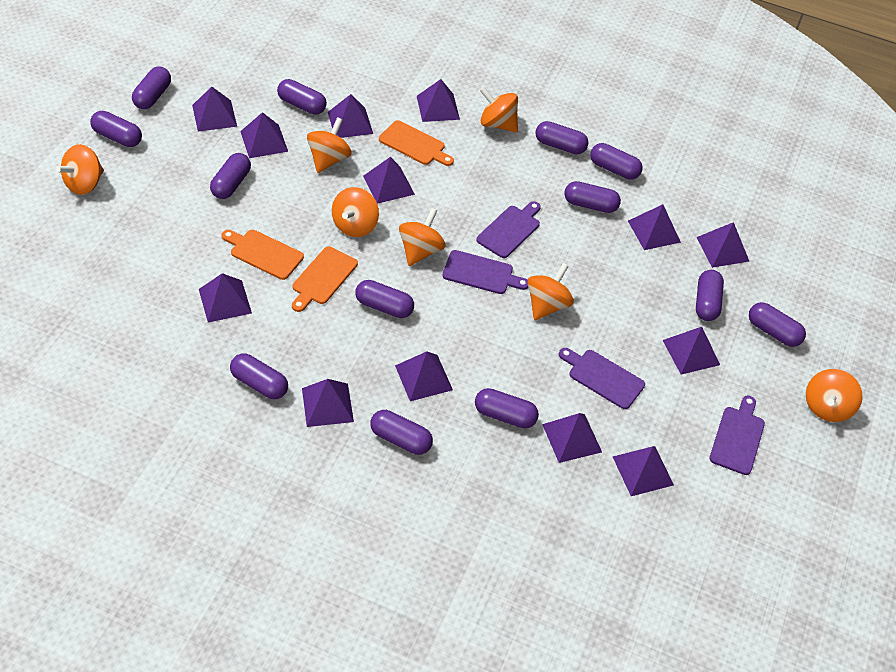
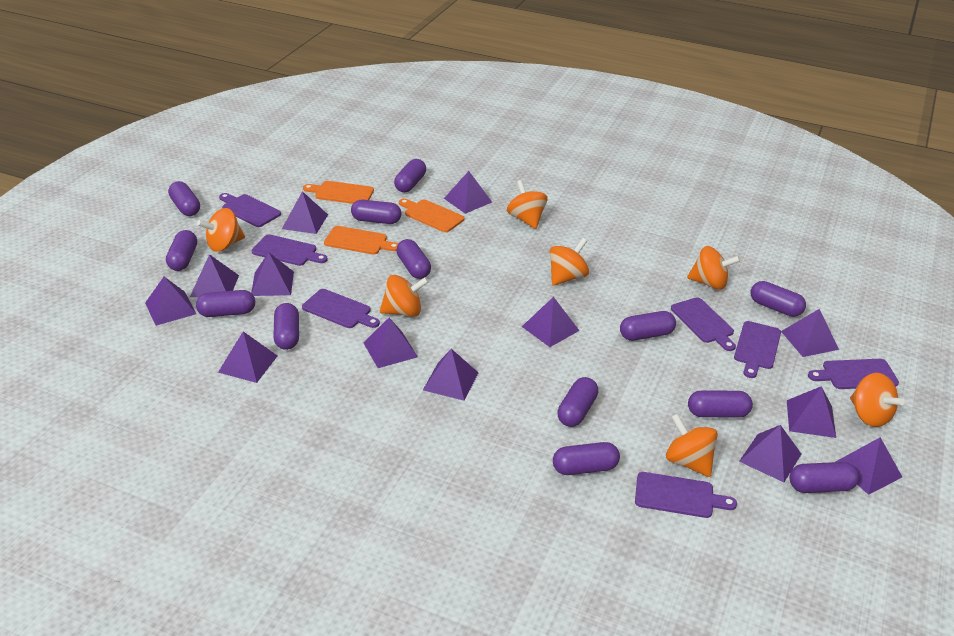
purple cutting board: [442,250,528,294] [476,201,541,258] [559,348,645,409] [710,396,765,475] = 4 -> [219,193,281,227] [252,234,328,266] [302,289,380,328] [635,472,737,518] [671,297,736,351] [734,321,781,378] [808,359,899,389] = 7

